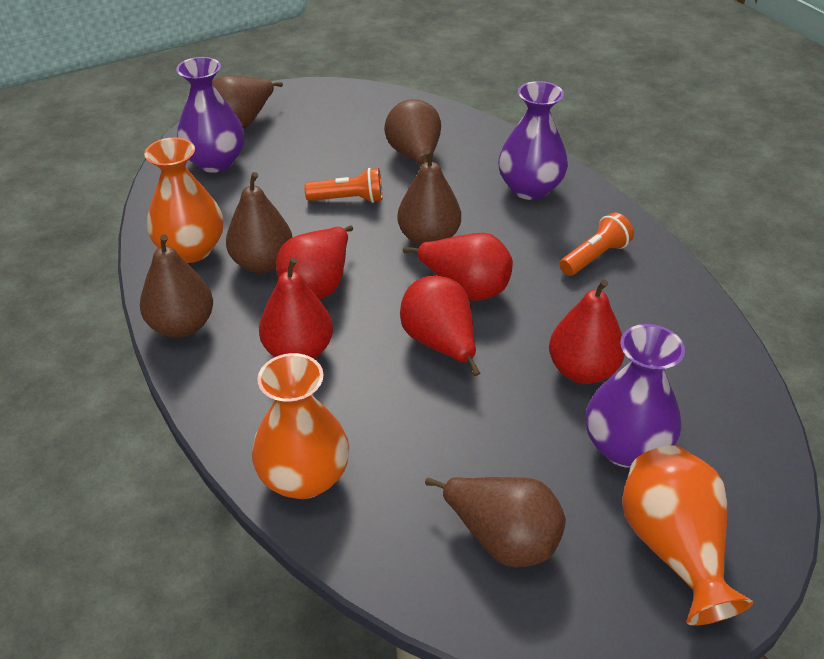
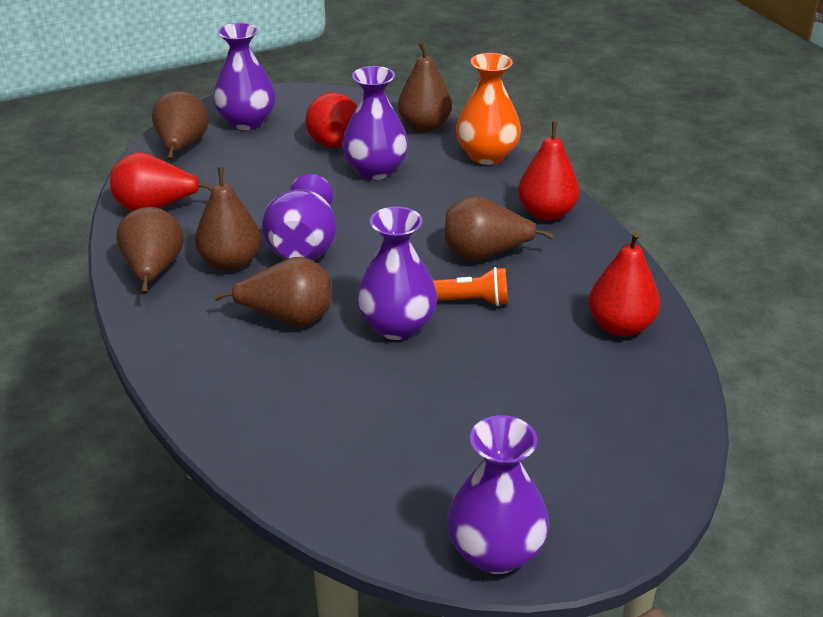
orange flashlight: [304,168,383,203] [560,212,634,276] = 2 -> [433,267,508,306] = 1
orange vase: [144,137,223,263] [252,353,349,499] [622,445,753,626] = 3 -> [456,53,521,165] = 1
purple vase: [176,57,245,173] [498,81,568,200] [586,324,685,468] = 3 -> [213,23,276,130] [262,174,337,260] [342,66,408,180] [356,206,438,340] [447,415,549,574] = 5
red pear: [259,258,333,359] [276,225,353,299] [400,276,480,376] [403,233,513,301] [549,279,625,384] = 5 -> [110,152,214,211] [306,92,357,148] [518,122,580,221] [589,232,660,336] = 4

